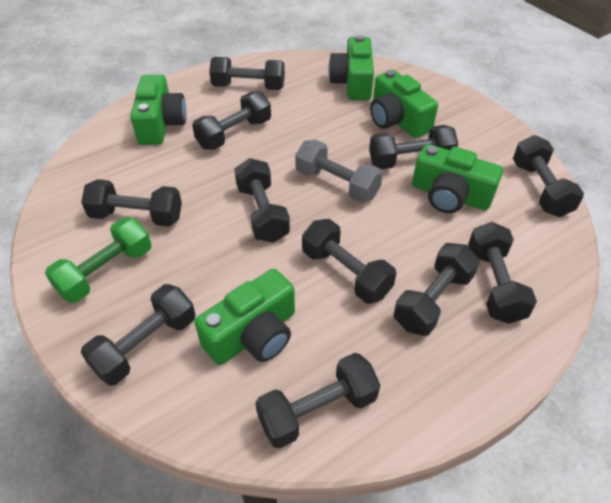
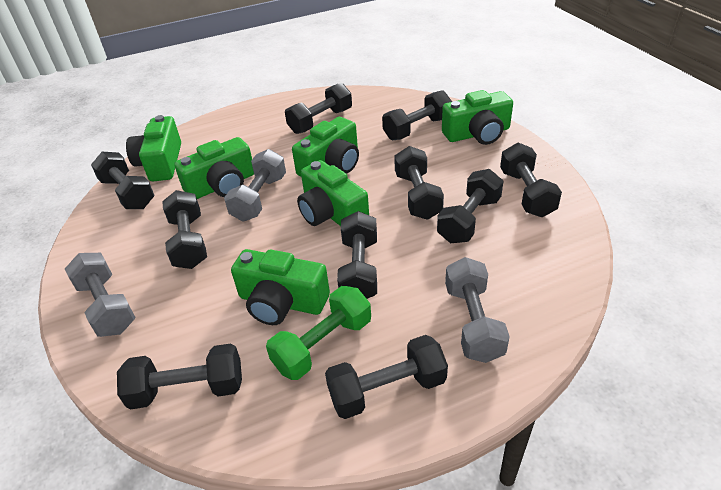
black dumbbell: [81,179,182,227] [81,284,196,386] [192,91,271,150] [209,57,285,90] [234,158,290,242] [255,353,380,449] [302,219,396,304] [369,125,458,169] [394,243,480,336] [468,222,537,324] [513,135,584,217] = 11 -> [91,152,155,209] [117,343,242,409] [162,190,207,269] [285,83,352,134] [325,335,448,419] [337,211,377,299] [382,90,452,140] [394,146,444,220] [437,169,504,243] [500,143,562,217] = 10
green camera: [130,75,186,145] [194,269,295,365] [328,35,374,100] [370,70,438,138] [412,144,503,213] = 5 -> [126,115,181,181] [174,137,254,199] [231,249,330,325] [292,117,359,177] [297,160,369,226] [442,90,513,145] = 6
grey dumbbell: [295,140,383,203] = 1 -> [65,253,136,337] [224,149,286,222] [445,257,510,363] = 3

